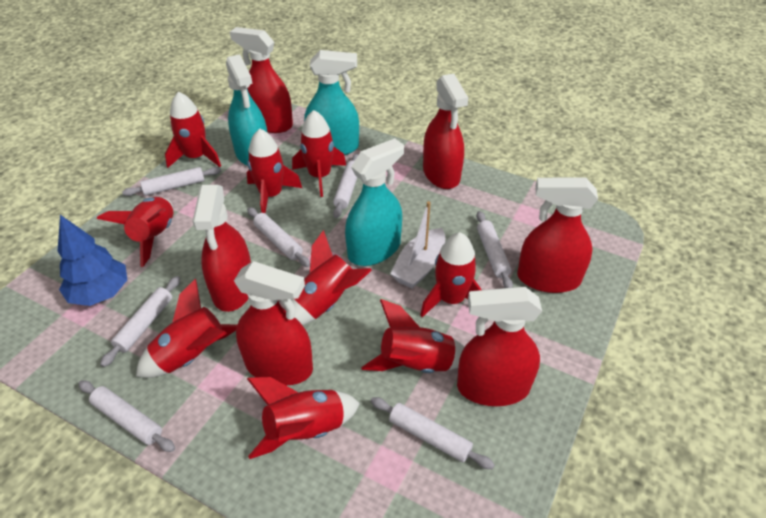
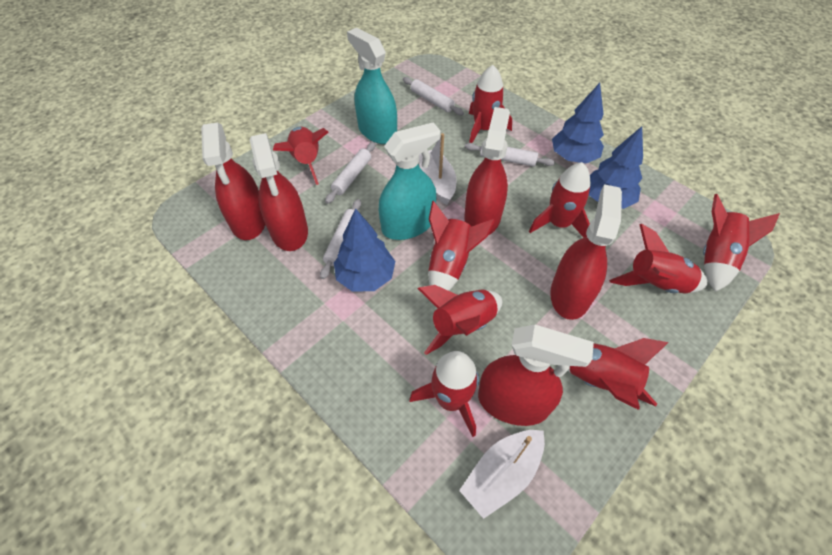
blue tree: [57,215,127,306] = 1 -> [334,208,395,292] [552,83,604,163] [589,126,643,209] = 3
red spray bottle: [192,185,251,312] [230,27,293,133] [234,261,313,385] [423,74,468,189] [457,287,542,406] [517,178,598,293] = 6 -> [201,123,265,240] [250,133,308,251] [464,107,510,235] [478,324,594,426] [550,184,622,320] = 5
turquoise spray bottle: [226,54,268,166] [304,50,359,155] [345,138,404,266] = 3 -> [347,28,397,144] [379,122,441,240] = 2
white boat: [390,201,445,289] = 1 -> [419,133,456,205] [459,430,545,519] = 2
white rolling pin: [78,381,175,452] [100,276,180,367] [122,167,221,196] [247,207,310,267] [333,154,359,218] [371,397,495,469] [476,211,513,288] = 7 -> [320,199,361,279] [325,142,376,204] [403,77,464,115] [465,143,555,167] = 4

